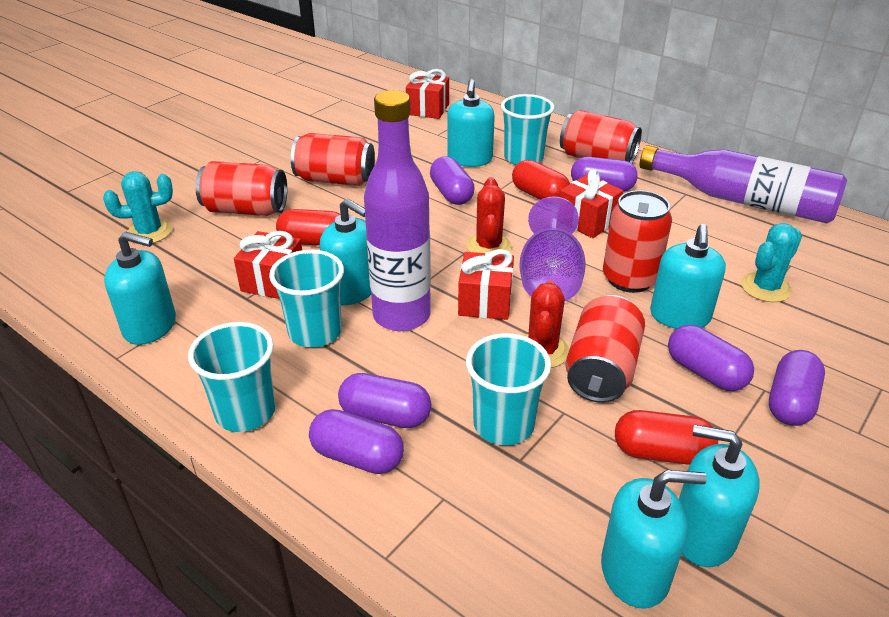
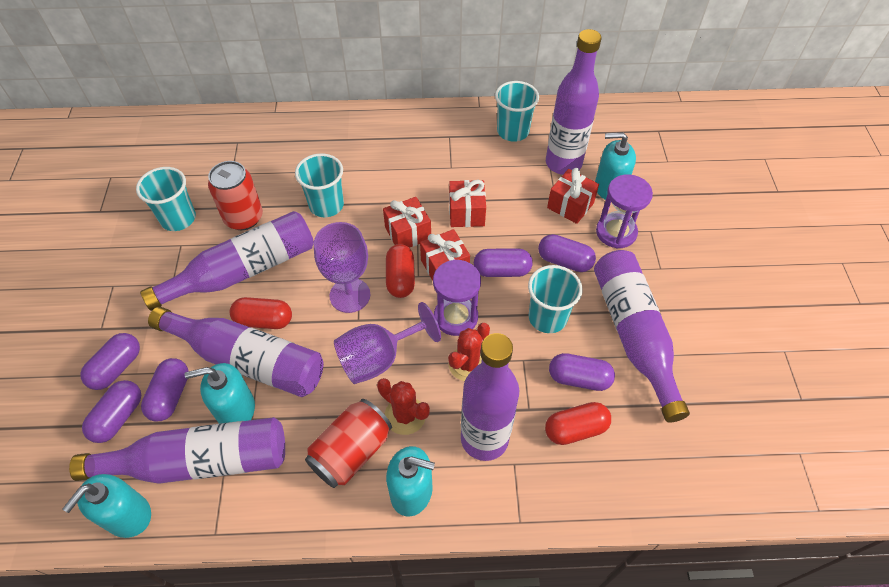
purple bottle: [364,90,431,331] [640,145,847,223] = 2 -> [69,417,285,484] [140,211,314,311] [148,307,324,397] [461,333,519,461] [546,29,601,175] [594,250,690,422] = 6
purple goblet: [519,196,586,301] = 1 -> [314,222,370,313] [334,302,441,384] = 2
purple hourglass: none = 0 -> [433,260,481,336] [596,174,653,248] = 2
red can: [195,161,287,216] [291,133,375,186] [560,110,642,164] [565,295,645,403] [603,190,672,293] = 5 -> [208,161,263,230] [305,399,392,488] = 2
turquoise cactus: [103,171,173,244] [741,223,802,302] = 2 -> none = 0
turquoise soap dispenser: [104,231,176,345] [320,198,371,305] [447,79,495,167] [601,470,707,609] [650,224,726,329] [679,425,760,567] = 6 -> [62,474,151,538] [185,363,255,424] [386,446,435,517] [595,132,636,200] = 4

